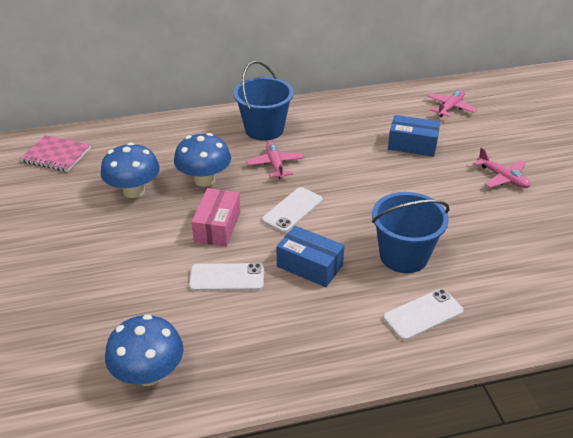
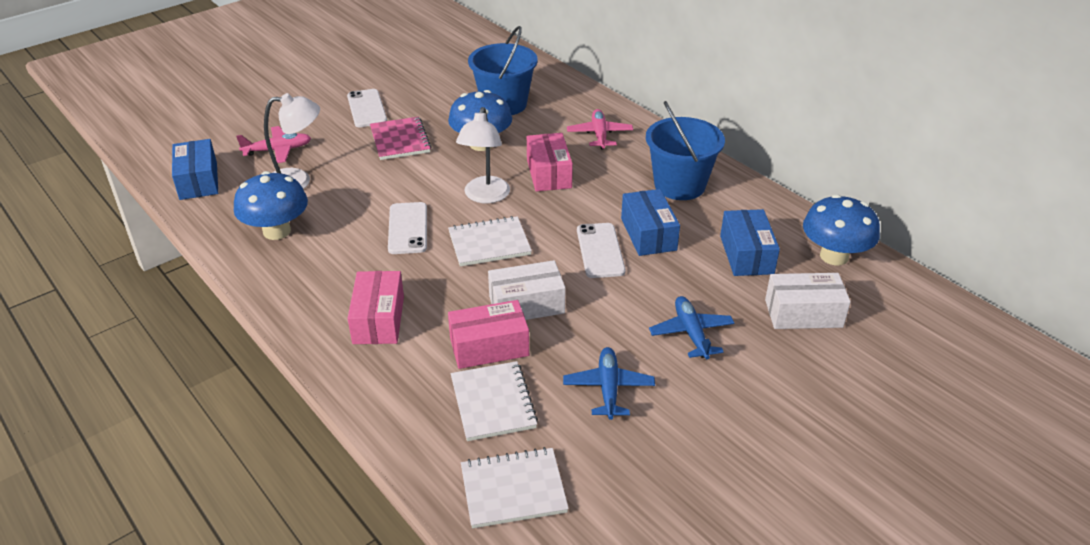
blue box: [277,226,344,287] [388,115,440,157] = 2 -> [172,139,218,200] [621,189,680,256] [720,209,780,276] = 3
blue plane: none = 0 -> [563,347,655,420] [649,296,735,359] = 2
pink box: [192,188,240,247] = 1 -> [348,271,404,344] [448,300,529,369] [527,133,573,192] = 3
pink plane: [246,141,304,179] [427,90,477,117] [473,147,530,188] = 3 -> [236,126,311,163] [567,109,633,150] = 2
white box: none = 0 -> [488,260,566,320] [765,273,851,329] = 2
white lamp: none = 0 -> [264,93,320,189] [456,107,510,203] = 2
white notebook: none = 0 -> [448,216,532,267] [451,361,538,441] [461,447,569,528] = 3

